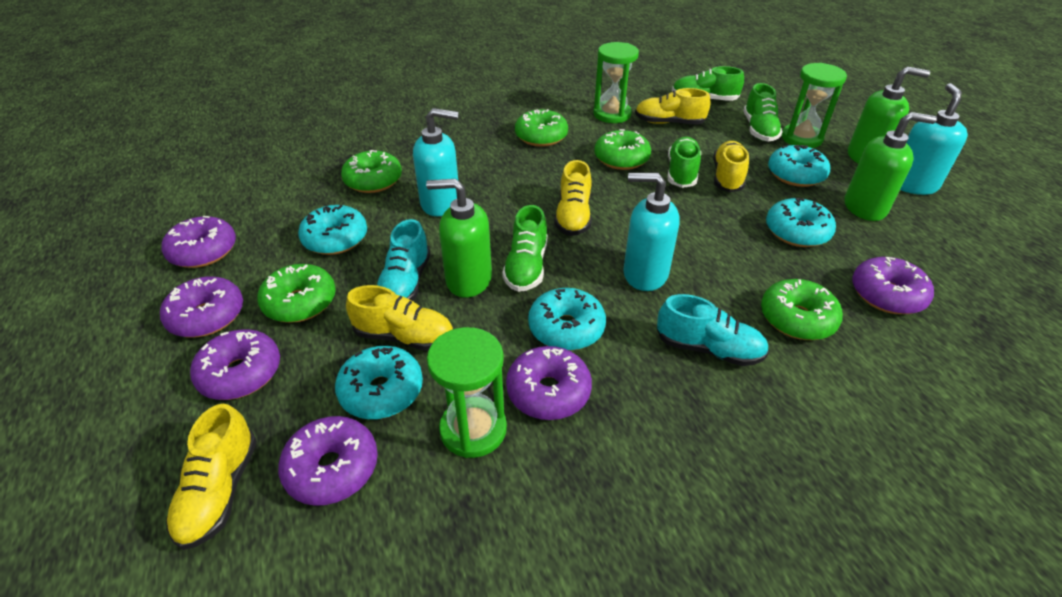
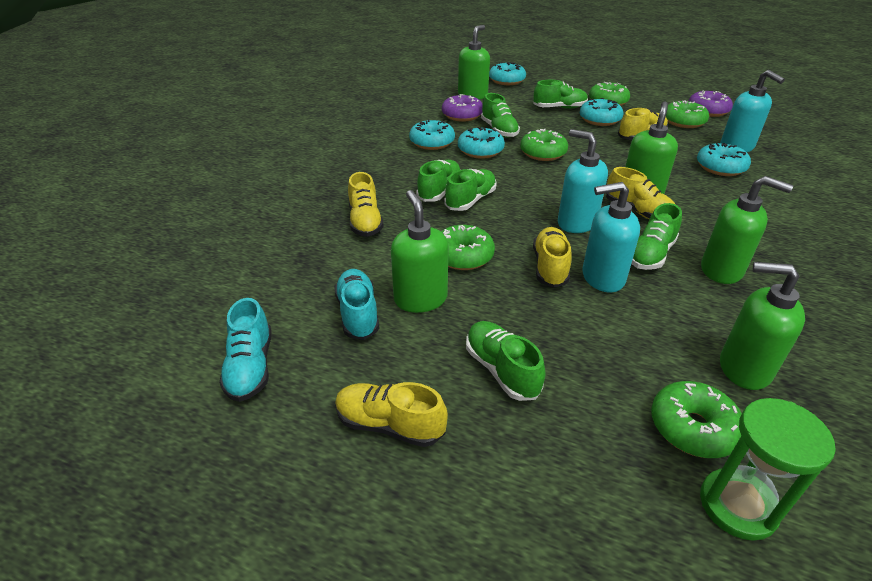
green hourglass: [427,327,507,458] [593,42,639,123] [781,63,847,148] = 3 -> [700,398,836,541] = 1
green shoe: [502,205,547,292] [668,137,701,188] [672,66,744,101] [743,83,783,142] = 4 -> [416,160,460,202] [445,169,497,211] [466,321,545,401] [481,93,520,138] [533,80,588,109] [631,203,682,270] = 6
green soap dispenser: [426,179,492,298] [844,112,937,221] [848,67,930,163] = 3 -> [391,190,449,313] [458,25,490,100] [625,101,678,194] [701,176,793,284] [720,262,805,390] = 5
purple donut: [160,277,243,337] [161,216,236,268] [190,330,280,400] [278,416,378,506] [506,346,592,420] [852,257,934,314] = 6 -> [442,94,483,122] [689,90,733,117] = 2

